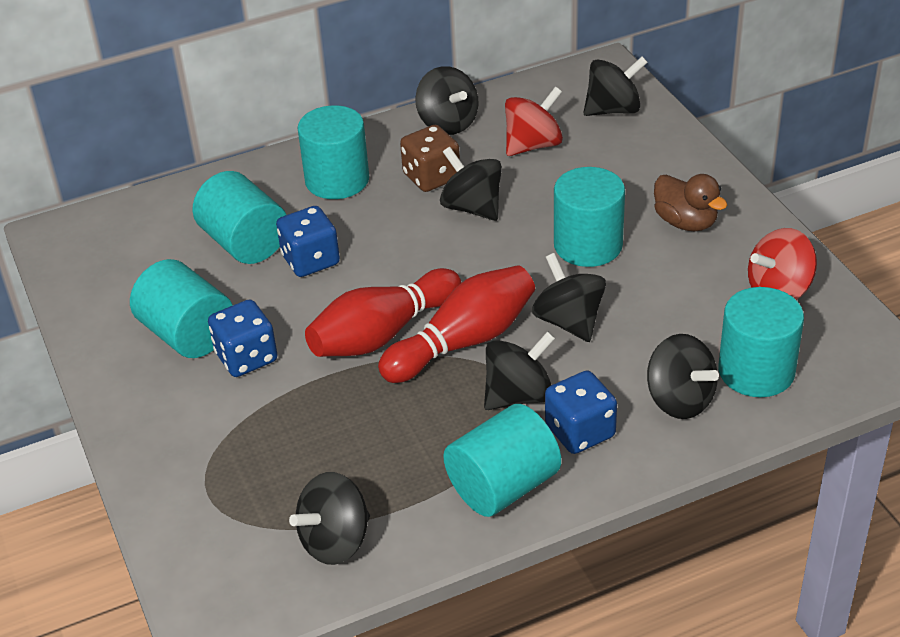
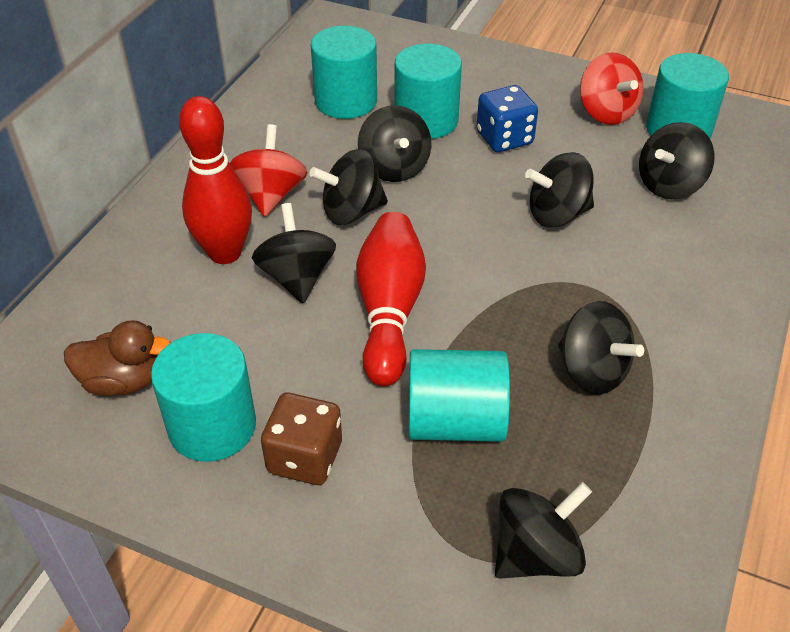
blue dice: [208,299,277,377] [276,206,340,277] [545,371,617,454] = 3 -> [477,85,538,152] = 1
turquoise cylinder: [130,259,233,358] [192,171,286,264] [298,106,369,199] [443,404,561,517] [554,167,625,267] [718,287,804,397] = 6 -> [151,333,256,462] [311,26,377,119] [395,44,462,139] [408,349,510,442] [646,53,729,139] = 5

